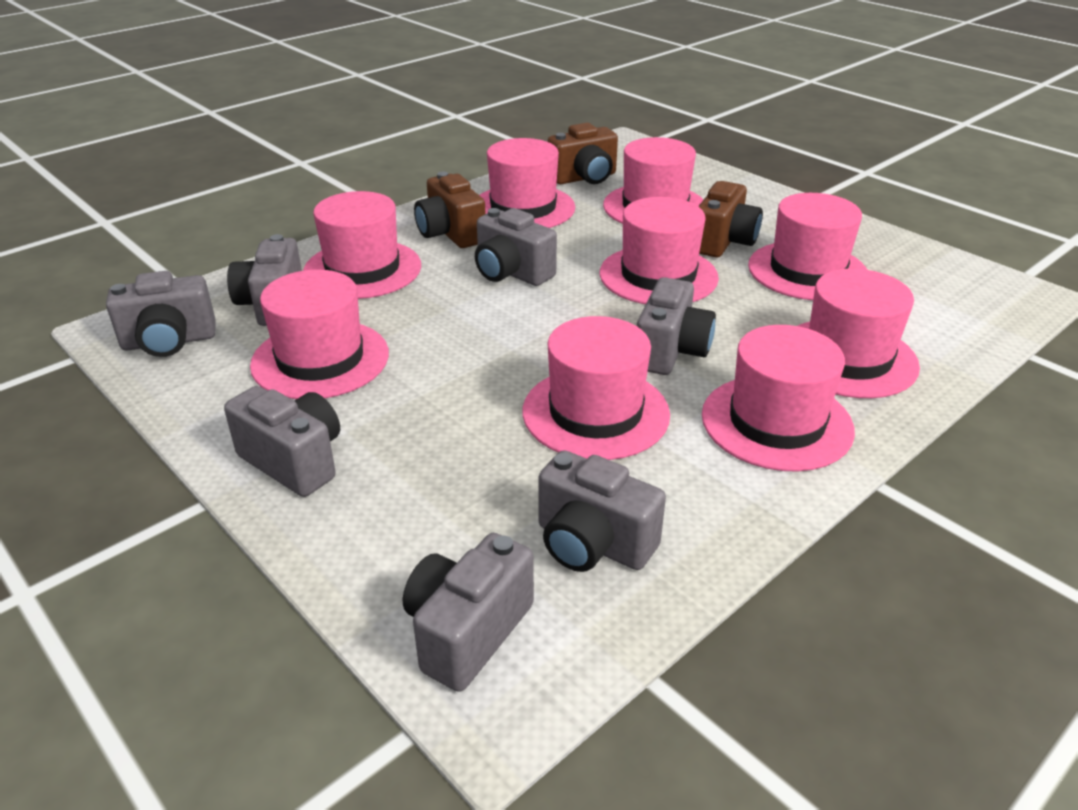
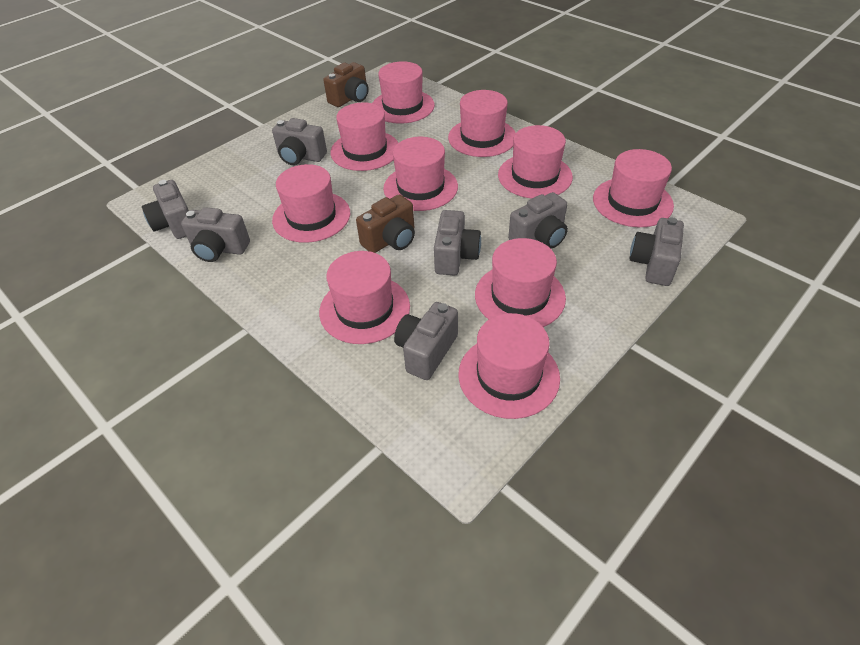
brown camera: [414,171,485,248] [548,123,618,184] [698,181,763,257] = 3 -> [323,62,369,107] [356,194,415,253] = 2
pink hat: [250,270,389,399] [303,191,421,299] [479,138,575,228] [523,316,670,460] [599,197,719,304] [603,137,704,224] [702,325,855,472] [748,193,867,300] [797,269,920,398] = 9 -> [272,164,350,243] [319,251,410,344] [331,102,398,171] [373,61,435,124] [383,137,458,211] [448,90,516,157] [458,313,560,419] [475,238,566,327] [498,125,573,199] [593,149,674,227] = 10

